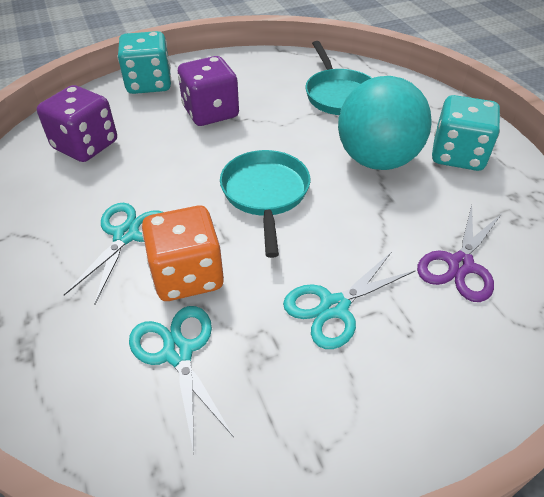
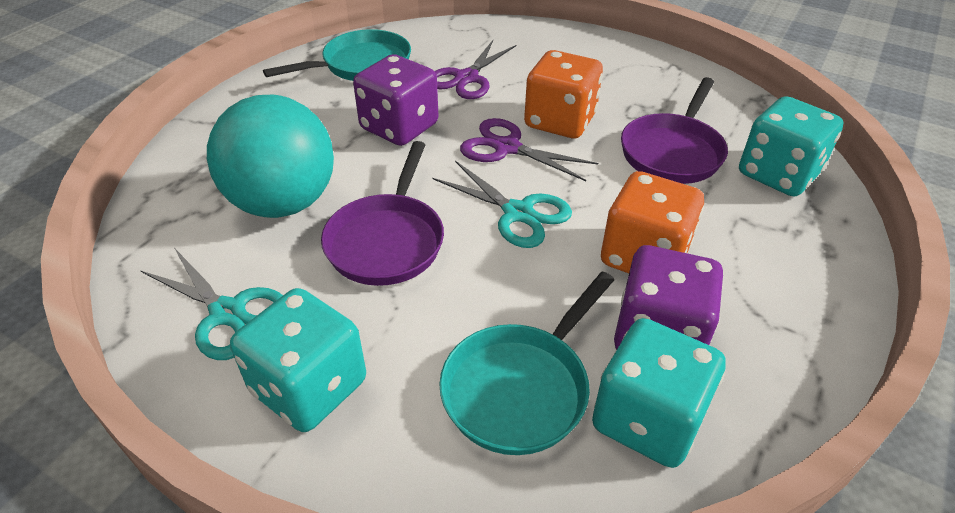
orange dice: [142,206,224,301] = 1 -> [524,50,603,138] [601,171,704,273] = 2
purple pan: none = 0 -> [321,141,444,286] [621,77,728,184] = 2
purple scissors: [417,205,502,302] = 1 -> [435,40,517,99] [460,118,598,181] = 2
turquoise dice: [118,31,171,94] [432,95,500,171] = 2 -> [230,288,366,432] [592,318,726,468] [739,96,843,196] = 3
turquoise scissors: [64,203,163,305] [129,306,234,453] [283,253,416,349] = 3 -> [141,249,283,360] [432,161,572,248] = 2

